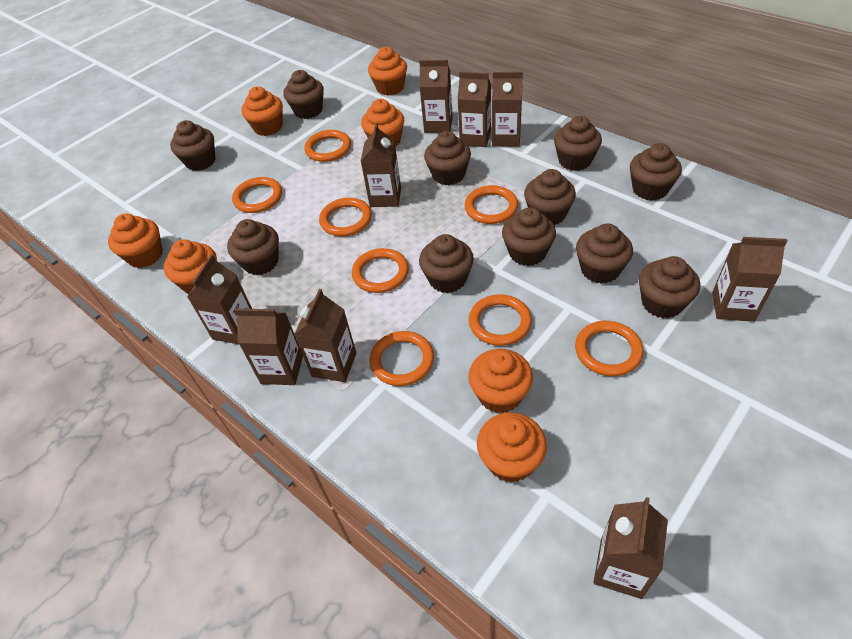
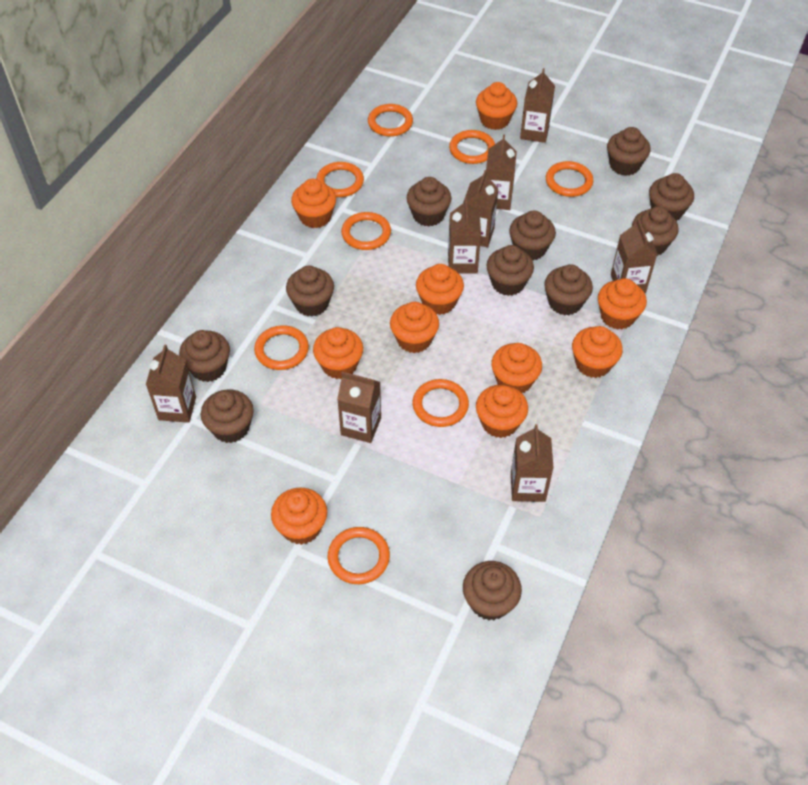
brown carton: [187,255,252,344] [234,307,303,385] [294,289,357,382] [361,123,401,207] [419,60,453,133] [457,72,491,147] [492,72,523,147] [593,497,668,599] [712,237,788,322] = 9 -> [146,345,196,423] [337,372,381,443] [448,198,481,273] [463,170,499,247] [486,135,517,210] [511,424,554,502] [520,68,555,143] [611,219,658,293] = 8
orange cupcake: [108,214,162,268] [164,239,217,294] [241,86,283,136] [361,99,404,147] [368,47,407,96] [468,349,533,413] [477,412,547,483] = 7 -> [271,487,327,545] [291,179,336,228] [313,327,363,379] [390,302,439,353] [416,264,464,315] [476,82,517,130] [476,385,528,438] [491,343,542,393] [572,326,623,378] [598,278,647,330] = 10

